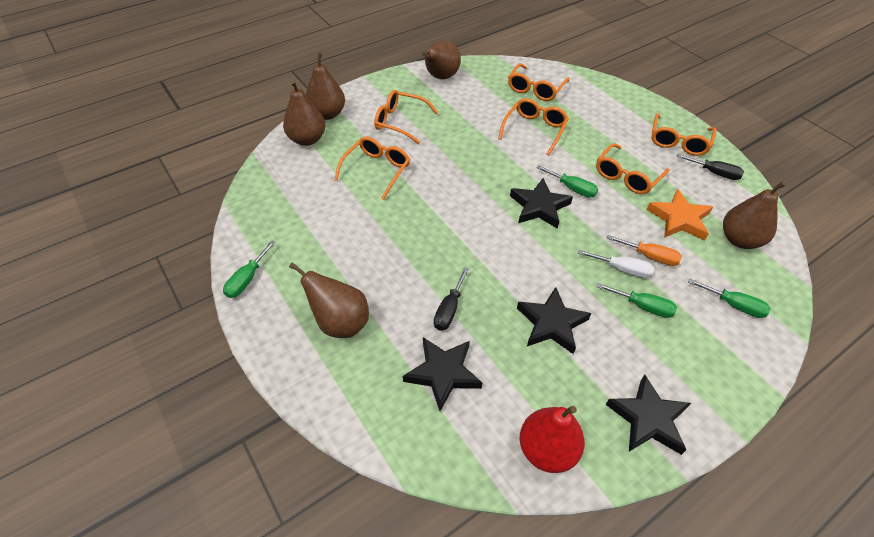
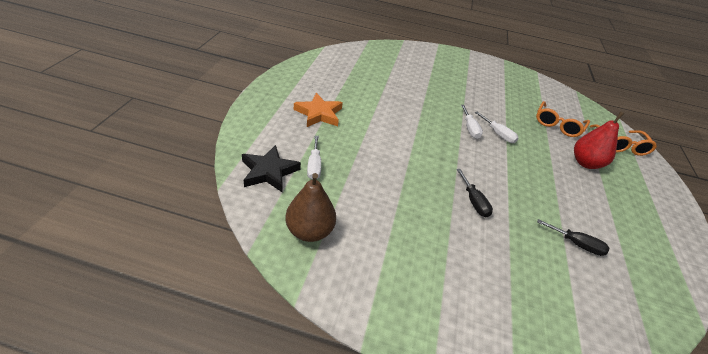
black star: [403,337,482,411] [510,178,573,229] [517,287,591,354] [606,374,691,455] = 4 -> [242,145,301,193] = 1
brown pear: [283,80,325,146] [289,262,369,338] [306,53,345,120] [422,40,461,79] [723,181,786,249] = 5 -> [285,173,336,242] = 1
green screwdriver: [223,240,276,298] [536,165,598,198] [597,283,677,318] [688,278,771,318] = 4 -> none = 0
orange glasses: [334,137,410,200] [374,90,439,144] [498,98,569,156] [508,63,569,101] [596,143,670,194] [651,114,716,156] = 6 -> [536,101,590,137] [590,124,657,156] = 2
orange screwdriver: [606,235,682,266] = 1 -> none = 0
white screwdriver: [578,250,654,278] = 1 -> [307,136,321,180] [461,105,483,139] [475,112,519,143] = 3

